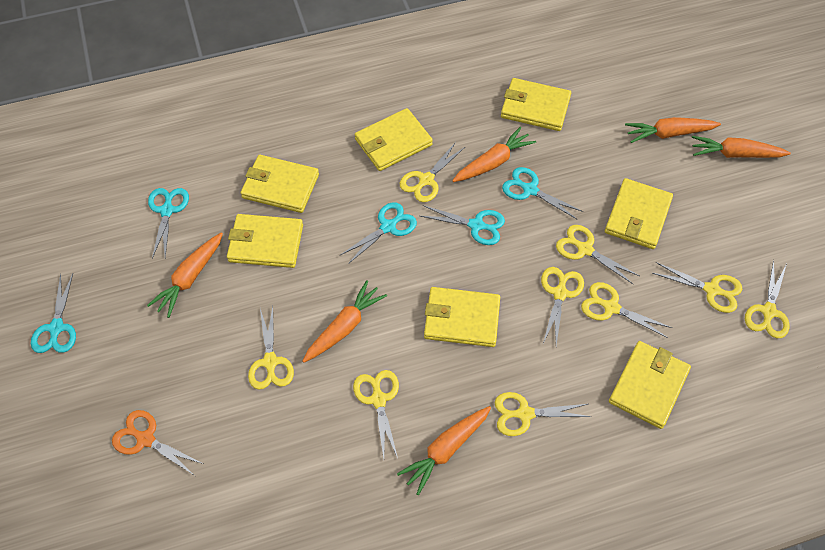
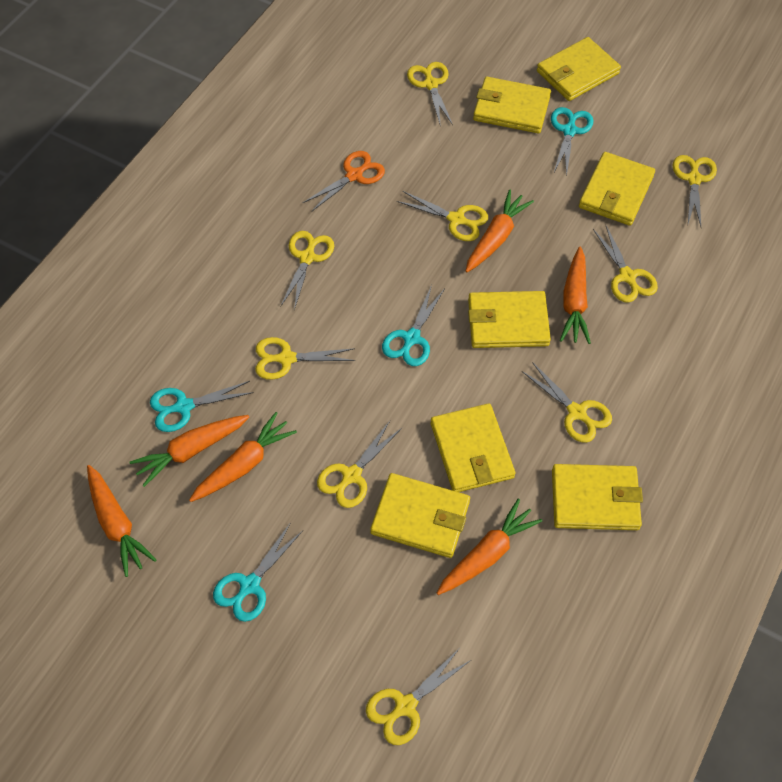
turquoise scissors: [31,274,76,353] [148,188,189,259] [341,202,417,264] [420,205,505,245] [502,167,583,220] = 5 -> [150,381,254,432] [213,522,303,622] [382,285,444,366] [551,107,593,177] = 4

